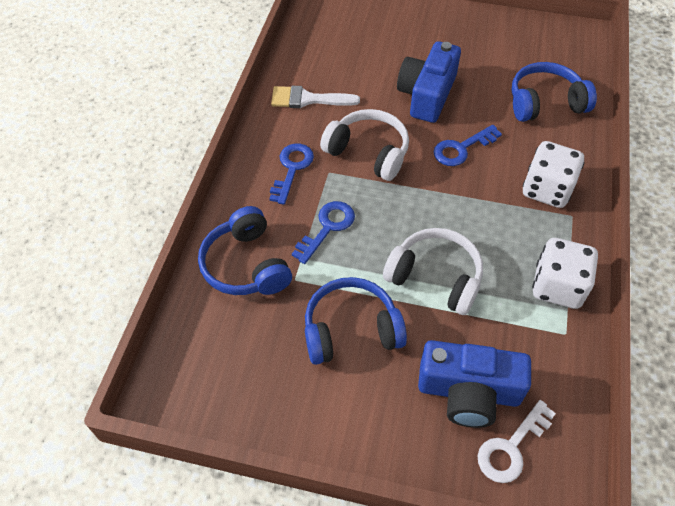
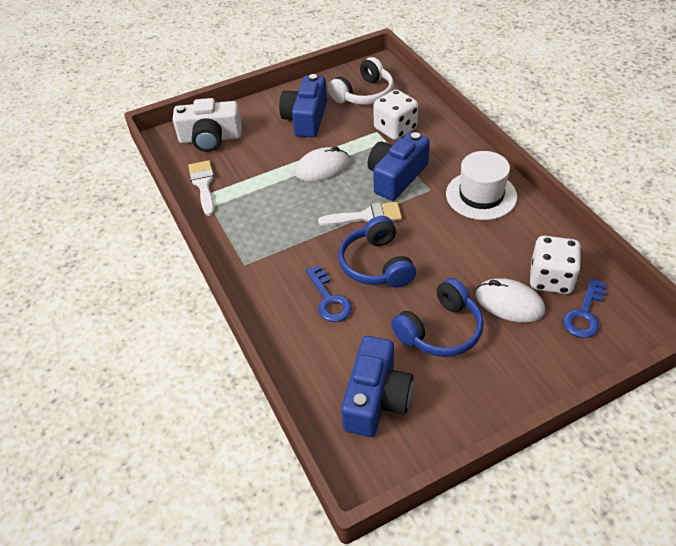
blue camera: [397,41,461,123] [418,340,531,428] = 2 -> [279,74,327,137] [341,336,413,437] [368,132,430,201] = 3
blue headphones: [198,206,292,295] [305,277,407,365] [511,62,597,122] = 3 -> [338,216,416,288] [391,278,484,357] = 2
blue key: [269,143,314,205] [292,201,355,264] [434,125,502,166] = 3 -> [306,266,352,322] [563,278,606,338] = 2
white brush: [271,86,360,108] = 1 -> [188,160,215,216] [318,202,402,226] = 2
white camera: none = 0 -> [173,98,242,152] = 1
white hat: none = 0 -> [446,151,517,220] = 1
white headphones: [320,109,409,181] [383,228,483,315] = 2 -> [328,57,394,105] = 1
white key: [477,400,556,483] = 1 -> none = 0
white mouse: none = 0 -> [295,146,350,182] [476,278,545,322] = 2

